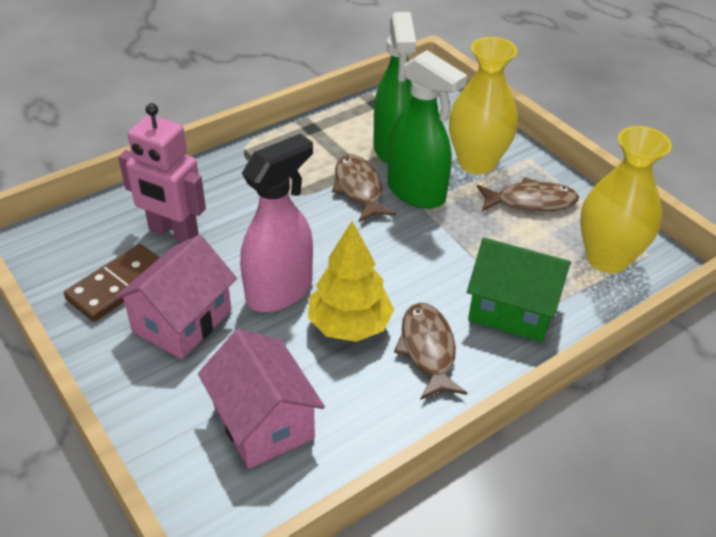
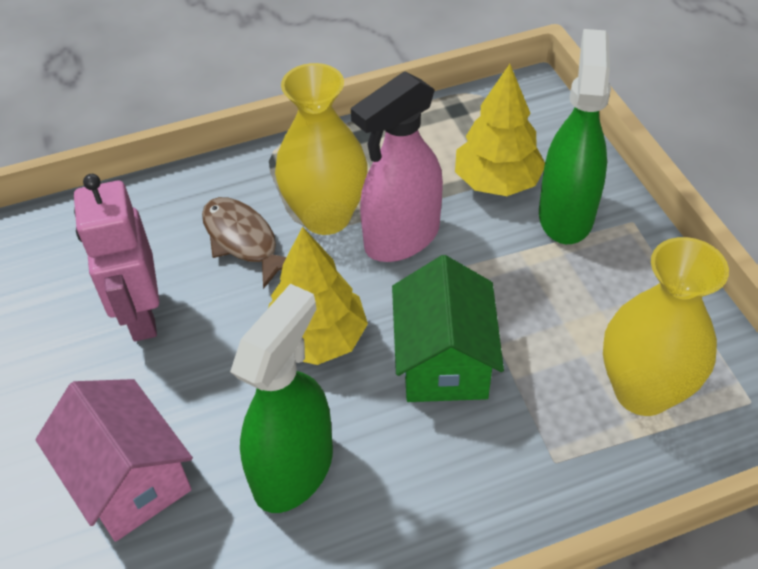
brown domino: [64,244,160,322] = 1 -> none = 0
brown fish: [332,155,396,222] [394,303,467,400] [477,177,579,212] = 3 -> [202,197,286,289] = 1
pink house: [114,235,237,359] [198,329,325,469] = 2 -> [36,379,193,542] = 1
yellow tree: [308,221,394,342] = 1 -> [268,227,368,365] [455,64,545,196] = 2

